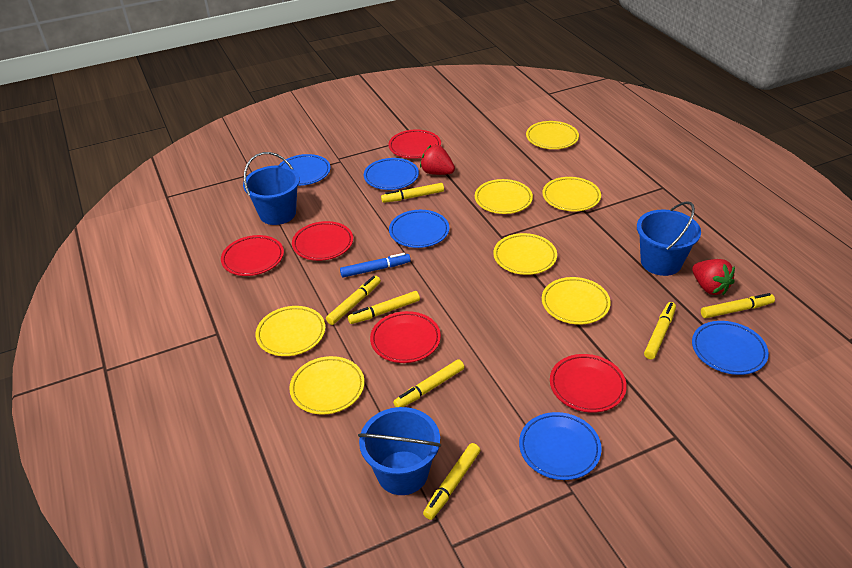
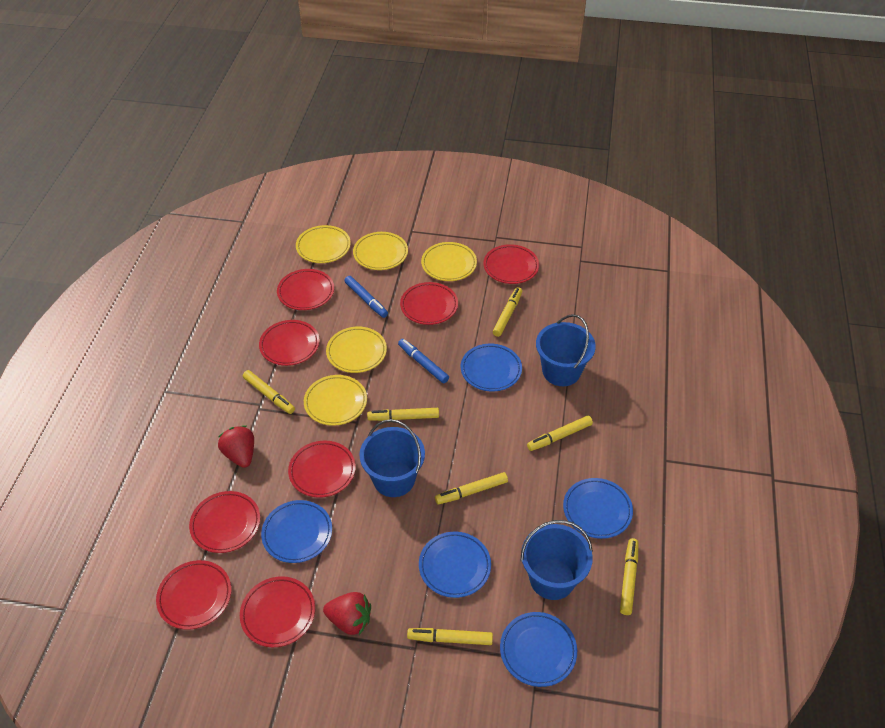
blue marker: [340,253,411,278] = 1 -> [344,276,388,318] [398,339,449,383] = 2
red plate: [221,235,284,276] [292,221,353,261] [370,311,441,363] [388,130,441,159] [550,354,627,413] = 5 -> [156,560,231,630] [189,491,260,553] [240,576,315,647] [259,320,320,366] [277,269,334,310] [288,441,356,498] [400,282,458,325] [483,244,539,284] = 8
yellow plate: [256,306,326,356] [289,356,364,415] [475,179,533,214] [493,233,557,275] [526,121,579,149] [542,177,601,211] [542,277,611,325] = 7 -> [296,225,351,263] [304,375,367,426] [326,327,387,373] [353,232,408,270] [421,242,477,281] = 5

